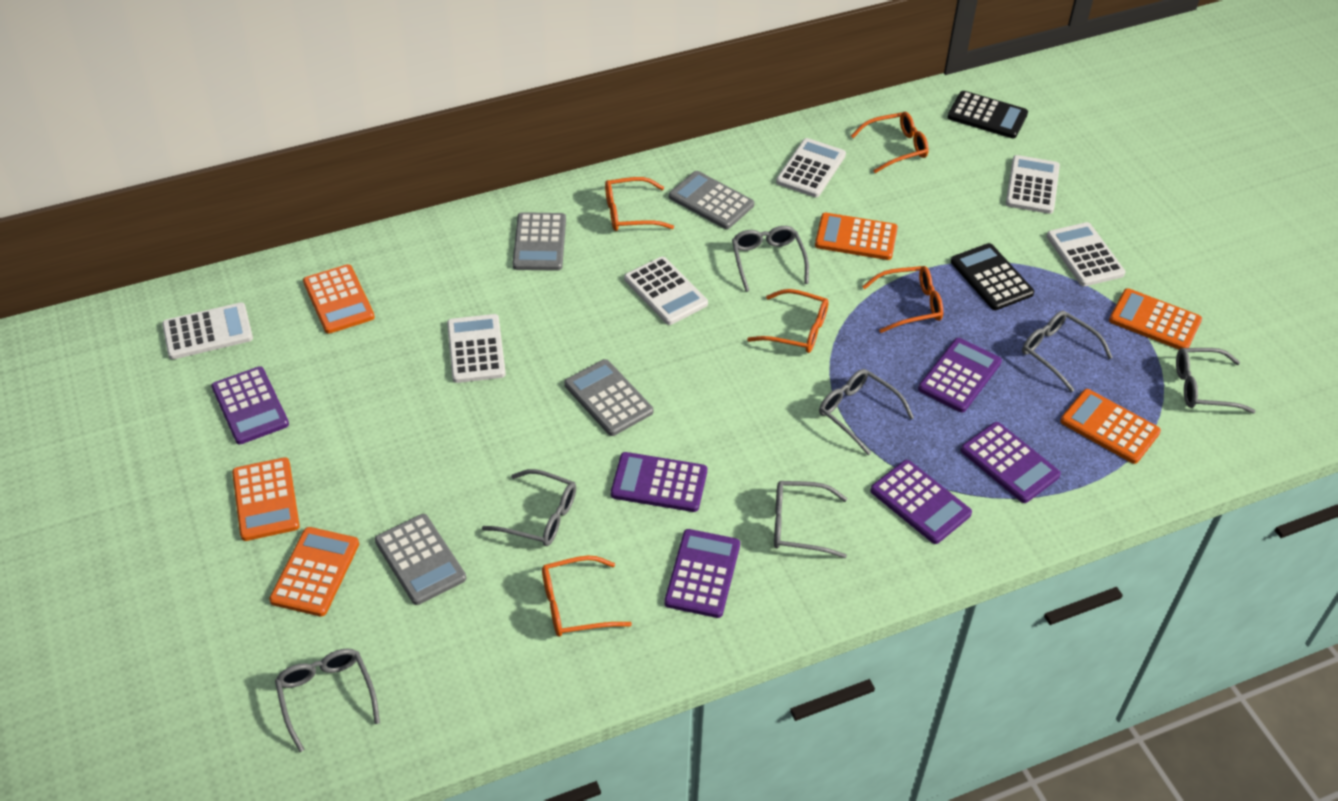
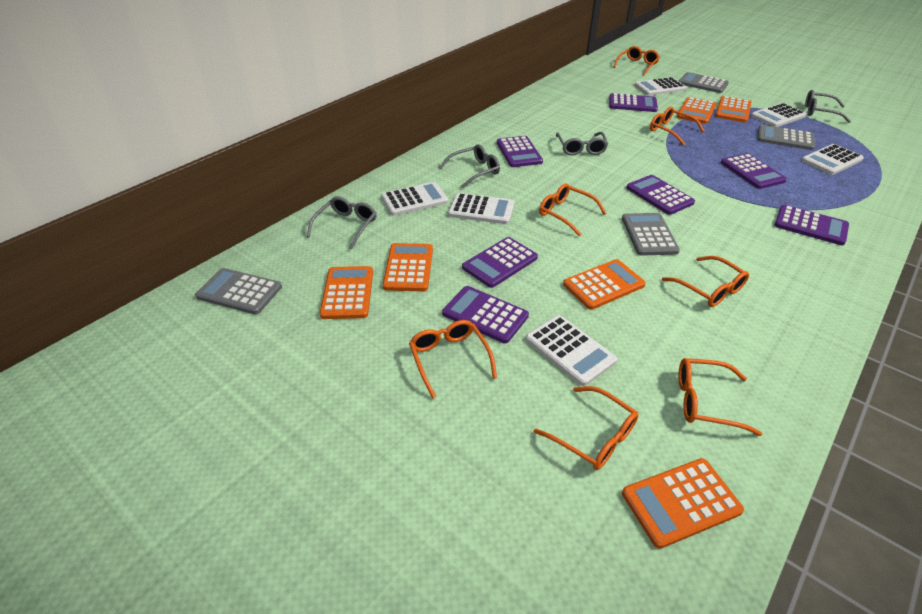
black calculator: [947,91,1028,138] [951,243,1034,310] = 2 -> none = 0
grey glasses: [275,648,380,752] [482,469,576,546] [732,226,809,292] [774,481,847,558] [819,369,914,455] [1022,311,1113,392] [1176,348,1256,413] = 7 -> [307,196,377,249] [439,144,500,189] [556,132,608,155] [805,90,851,123] = 4
orange glasses: [542,555,632,637] [605,177,674,231] [747,289,829,353] [851,112,929,173] [862,266,943,333] = 5 -> [409,320,497,399] [534,386,639,470] [539,184,607,236] [614,46,660,75] [650,107,704,145] [662,256,749,307] [678,358,762,436] = 7
purple calculator: [211,366,289,444] [611,452,707,512] [664,529,740,618] [870,460,972,544] [918,338,1002,412] [961,422,1061,503] = 6 -> [442,286,529,344] [462,237,538,288] [497,136,543,167] [609,93,658,112] [626,175,695,215] [721,153,787,189] [774,205,849,245] = 7

